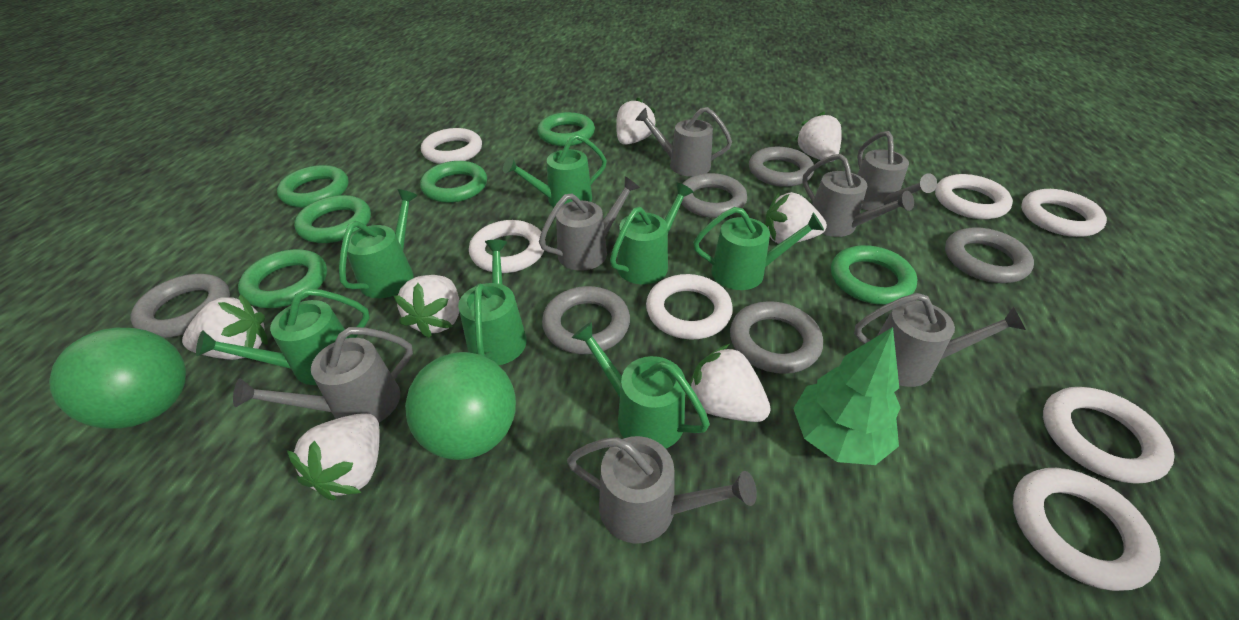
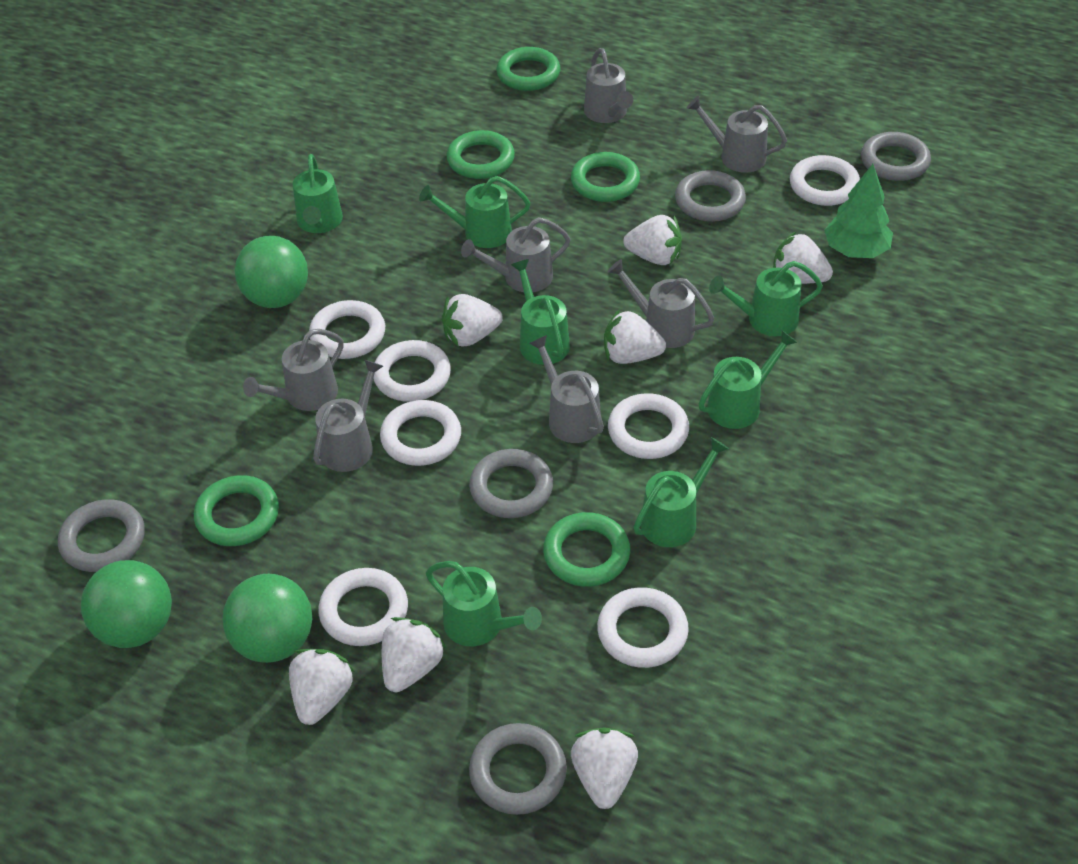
green ball: [49,328,186,429] [405,352,516,460] = 2 -> [81,560,172,648] [223,574,312,663] [235,236,308,308] = 3
green ring: [238,249,327,308] [277,165,349,208] [294,195,371,243] [420,161,487,203] [537,112,595,146] [831,245,917,305] = 6 -> [194,475,279,546] [447,130,515,179] [496,47,560,91] [543,512,630,587] [571,152,640,202] = 5
grey ring: [130,274,230,338] [542,286,630,354] [681,173,747,218] [730,301,823,374] [749,147,814,187] [945,227,1034,283] = 6 -> [58,499,145,572] [469,449,553,518] [469,723,567,815] [675,170,746,222] [861,132,931,181] = 5

